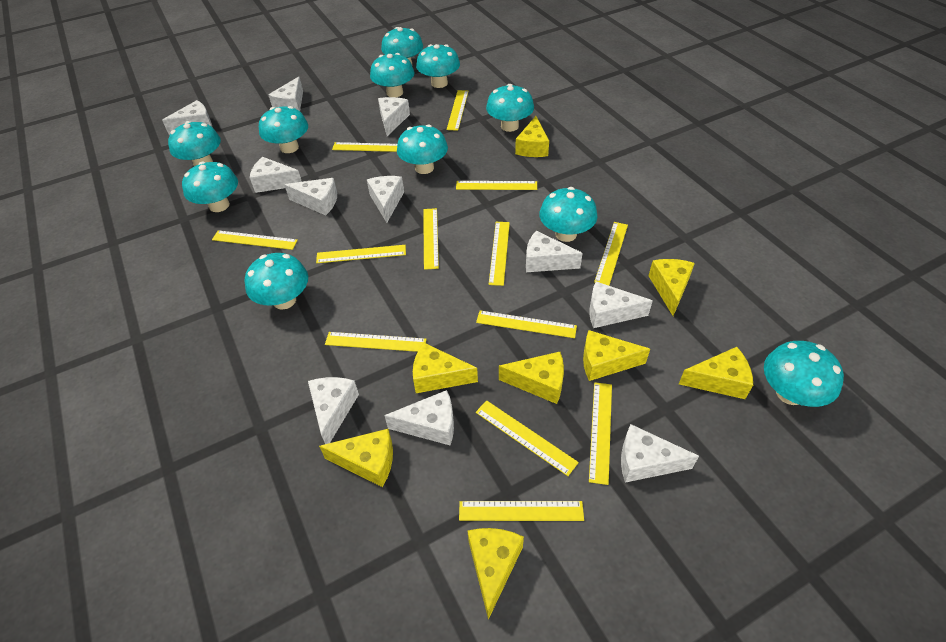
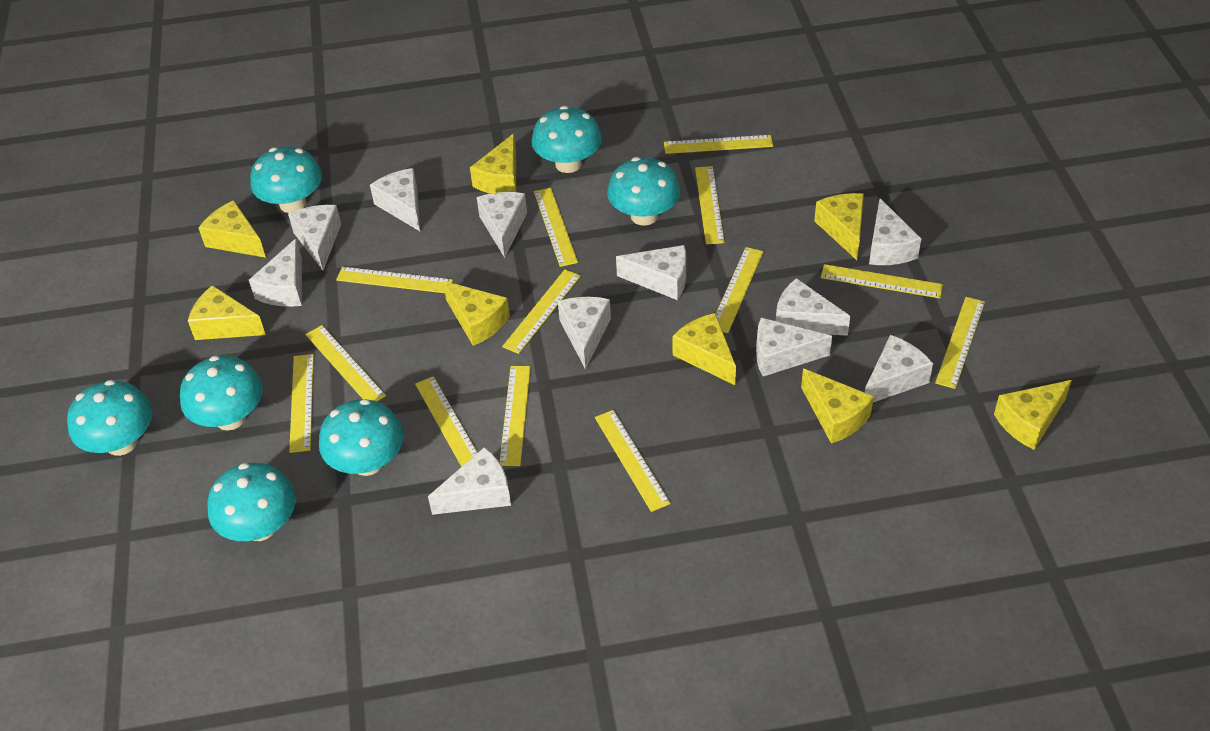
turquoise mushroom: [168,121,221,166] [182,162,238,212] [245,253,308,310] [259,106,308,153] [370,53,414,97] [381,27,423,66] [397,124,448,174] [416,44,460,88] [486,84,534,132] [539,187,598,242] [764,341,844,407] = 11 -> [67,380,152,456] [180,356,263,431] [208,463,296,541] [250,147,322,213] [319,399,404,476] [531,106,602,173] [607,157,680,226] = 7

